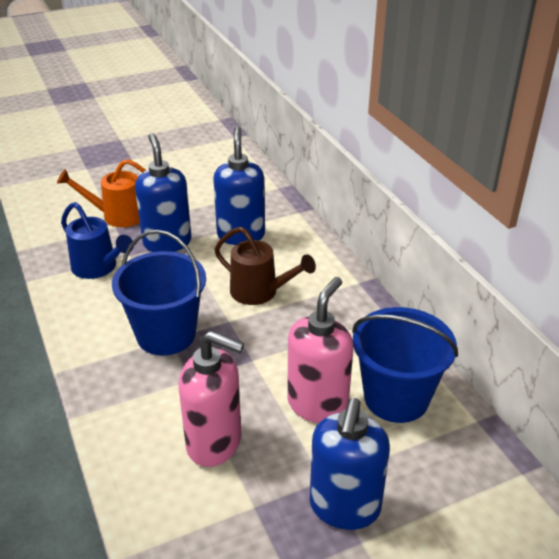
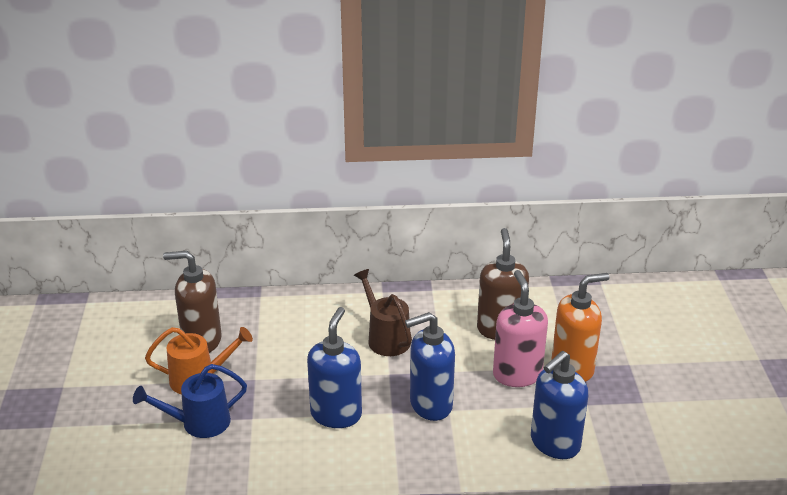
blue bucket: [112,230,206,356] [352,307,458,423] = 2 -> none = 0
brown soap dispenser: none = 0 -> [163,251,222,353] [477,228,529,340] = 2
orange soap dispenser: none = 0 -> [551,273,609,382] = 1
pink soap dispenser: [179,331,244,467] [287,277,353,423] = 2 -> [493,270,548,387] = 1

